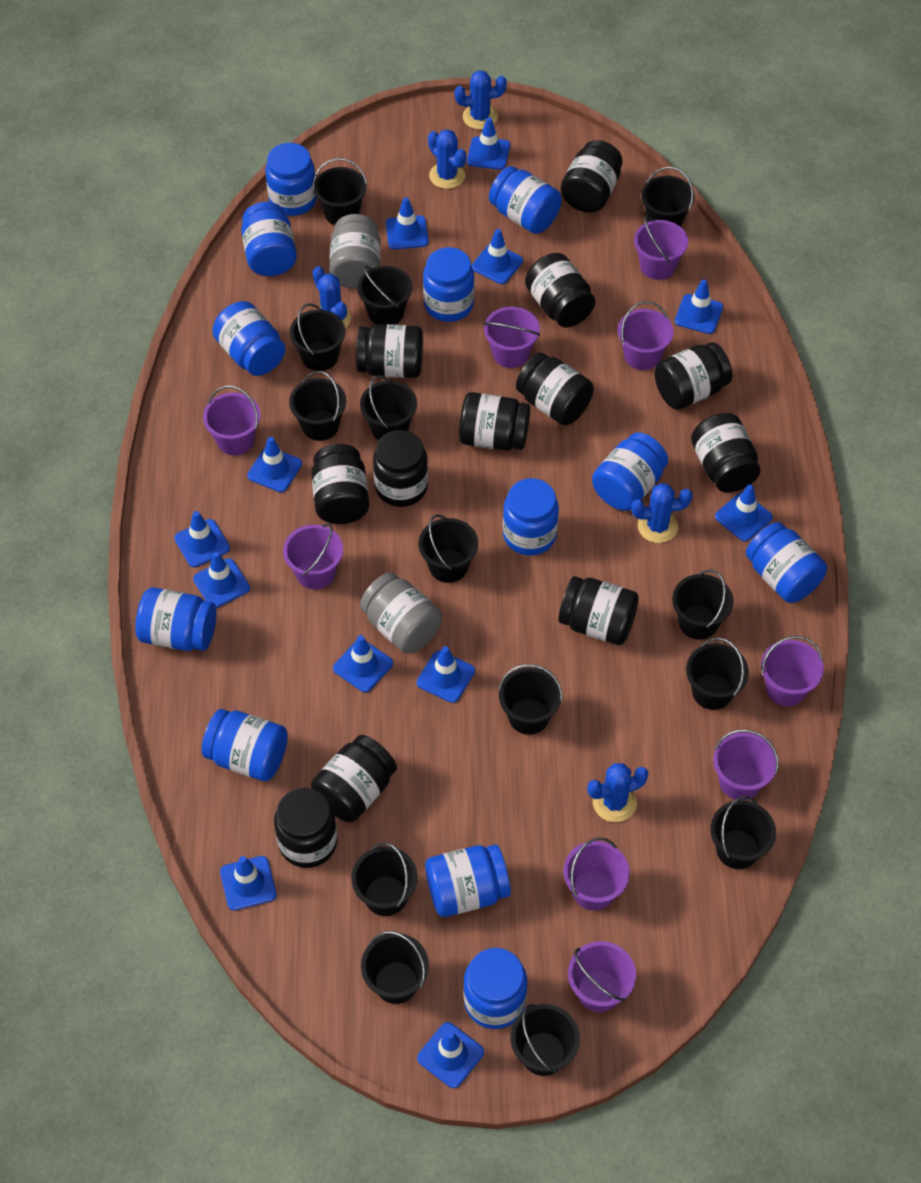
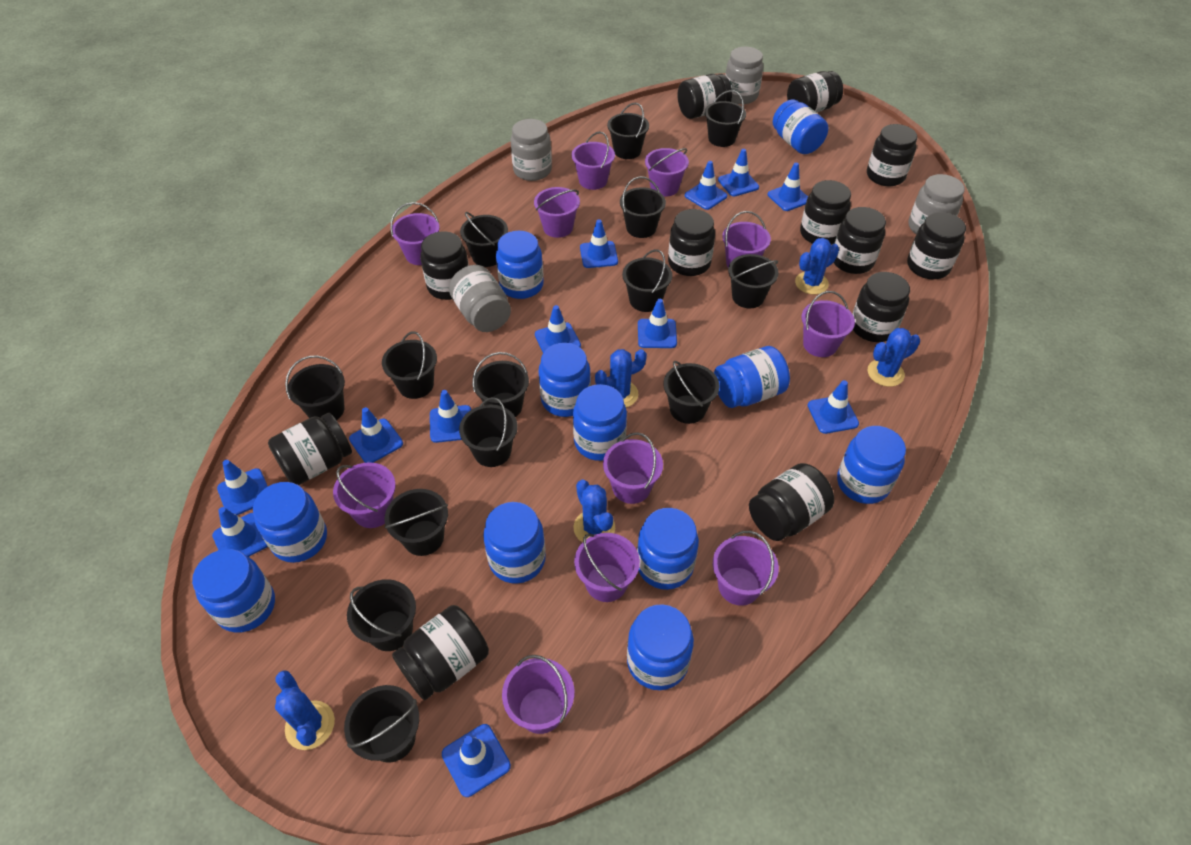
blue jar: [135,587,217,651] [202,709,288,781] [212,301,285,376] [241,202,297,276] [265,143,317,216] [423,247,474,322] [425,845,511,917] [463,948,527,1029] [489,166,562,234] [503,478,559,556] [592,432,668,511] [746,522,827,603] = 12 -> [192,549,275,633] [253,482,327,563] [483,502,546,584] [496,231,544,299] [538,343,591,417] [573,384,627,461] [627,604,694,690] [637,508,699,590] [714,346,790,408] [773,99,828,154] [837,426,906,504] = 11
grey jar: [329,214,381,289] [360,573,442,653] = 2 -> [449,265,511,332] [510,119,552,181] [725,47,764,104] [908,174,965,235] = 4
purple bucket: [203,386,261,455] [283,523,343,589] [484,307,540,368] [563,837,630,910] [568,941,636,1012] [618,301,674,370] [634,216,688,280] [713,729,779,800] [761,636,824,706] = 9 -> [333,462,396,528] [390,202,440,265] [502,655,574,734] [534,187,580,238] [571,131,615,190] [574,533,640,602] [603,432,663,504] [645,148,689,197] [713,531,779,606] [722,211,771,268] [802,291,855,357] = 11

